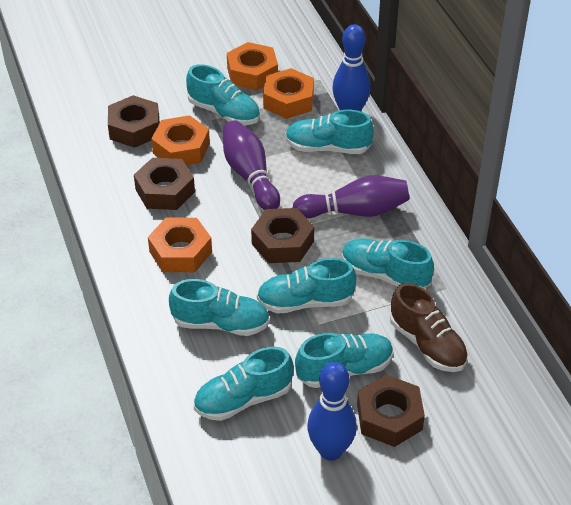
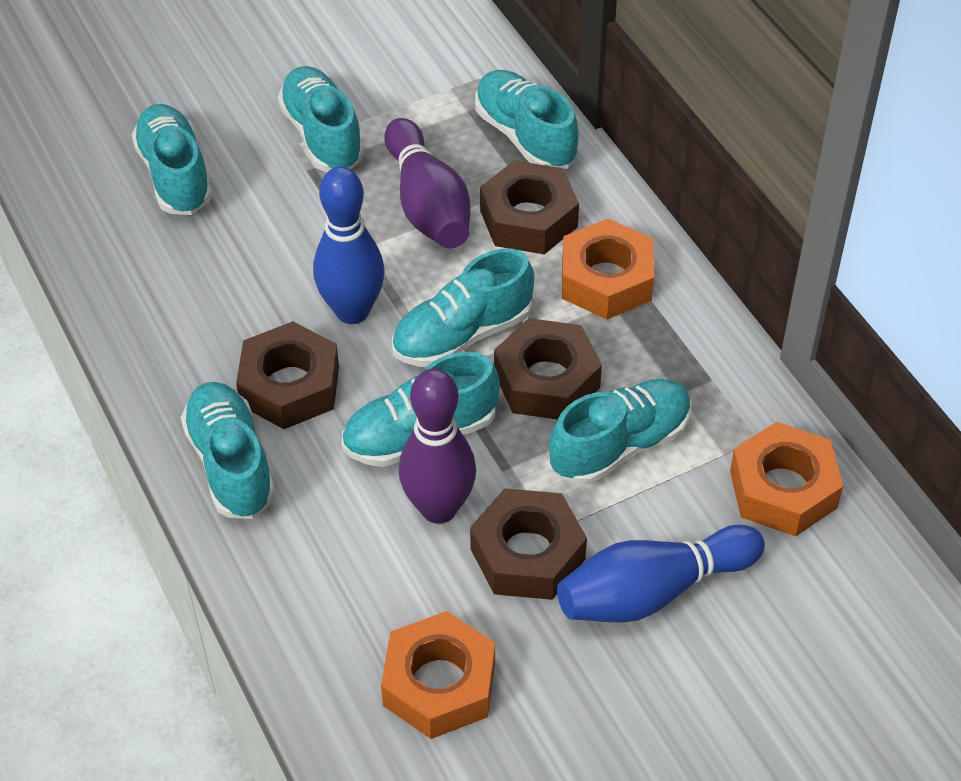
brown shoe: [390,283,468,372] = 1 -> none = 0
orange nut: [148,218,212,272] [151,115,210,165] [227,42,278,90] [263,68,314,119] = 4 -> [381,611,495,739] [562,219,654,319] [730,422,843,536] = 3

